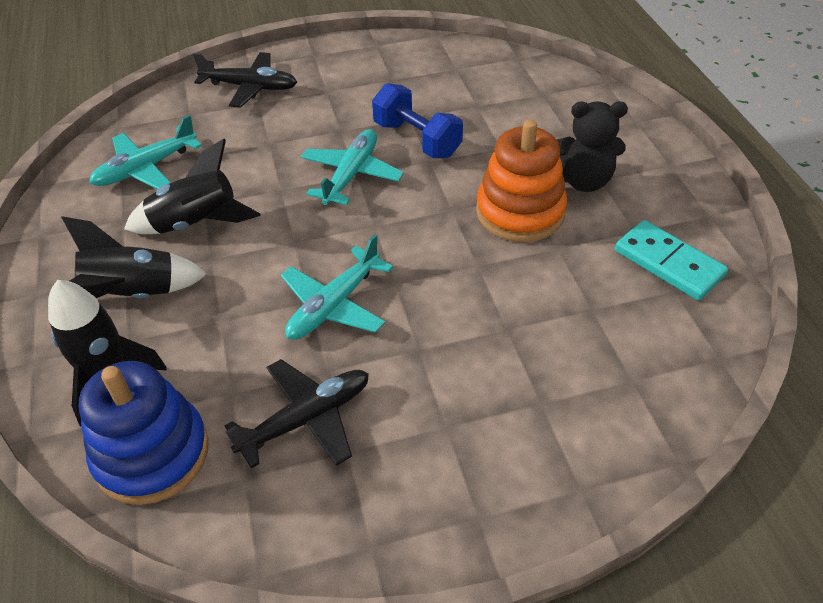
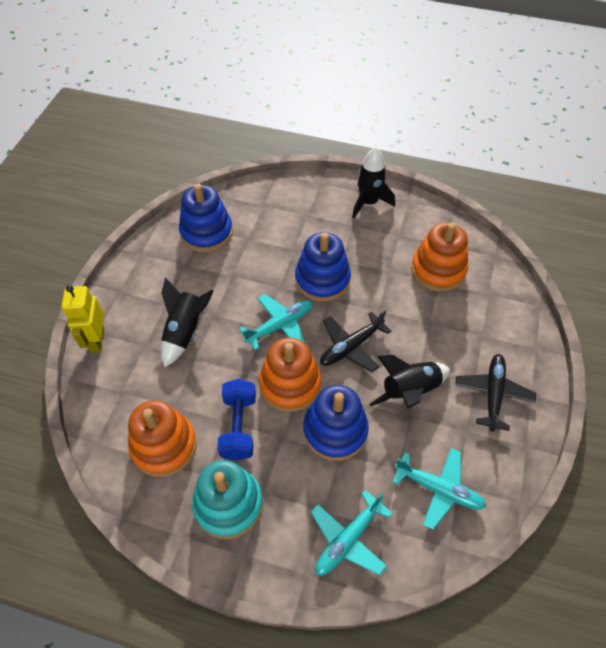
black teddy bear: [557,101,628,192] = 1 -> none = 0
blue stacking toy: [79,361,209,505] = 1 -> [179,184,233,252] [295,232,351,302] [303,385,369,461] = 3
orange stacking toy: [476,119,567,242] = 1 -> [128,400,197,477] [259,338,321,412] [411,223,468,292] = 3
turquoise domino: [615,220,728,300] = 1 -> none = 0
turquoise stacking toy: none = 0 -> [192,460,263,539] = 1
yellow robot: none = 0 -> [61,285,104,353] = 1

